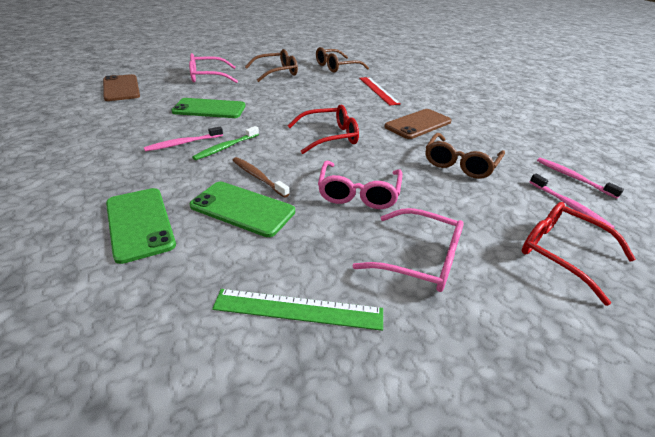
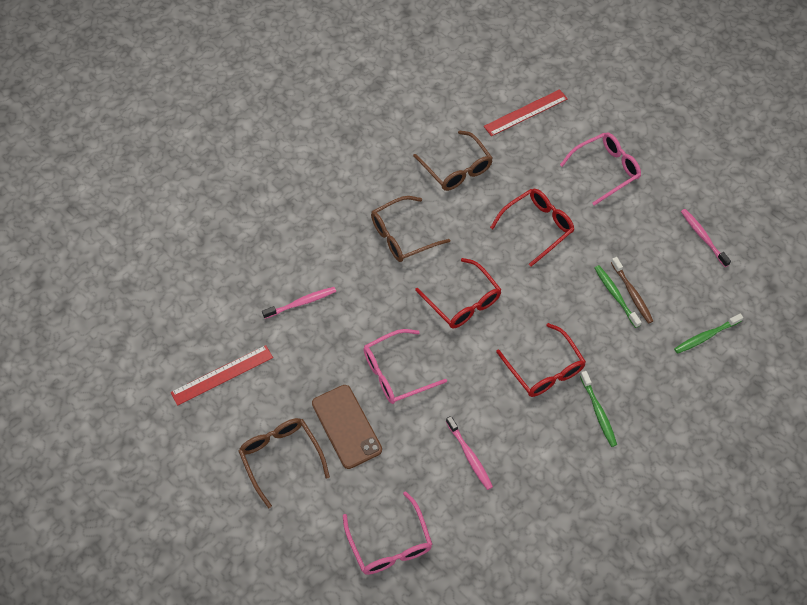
brown phone: [103,74,140,101] [384,109,451,139] = 2 -> [312,385,382,469] = 1
green phone: [106,188,176,264] [172,98,245,118] [190,182,295,237] = 3 -> none = 0
green ruler: [212,289,383,331] = 1 -> none = 0
green toothbrush: [192,126,259,160] = 1 -> [580,371,617,447] [595,265,641,328] [674,314,743,354] = 3
red glasses: [288,105,359,154] [522,202,636,306] = 2 -> [415,258,502,328] [490,189,574,266] [496,323,586,397] = 3
red ruler: [359,77,401,106] = 1 -> [171,345,273,406] [484,89,568,136] = 2

